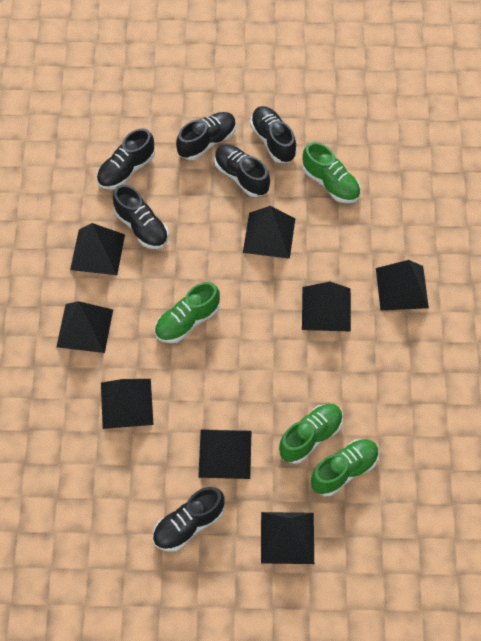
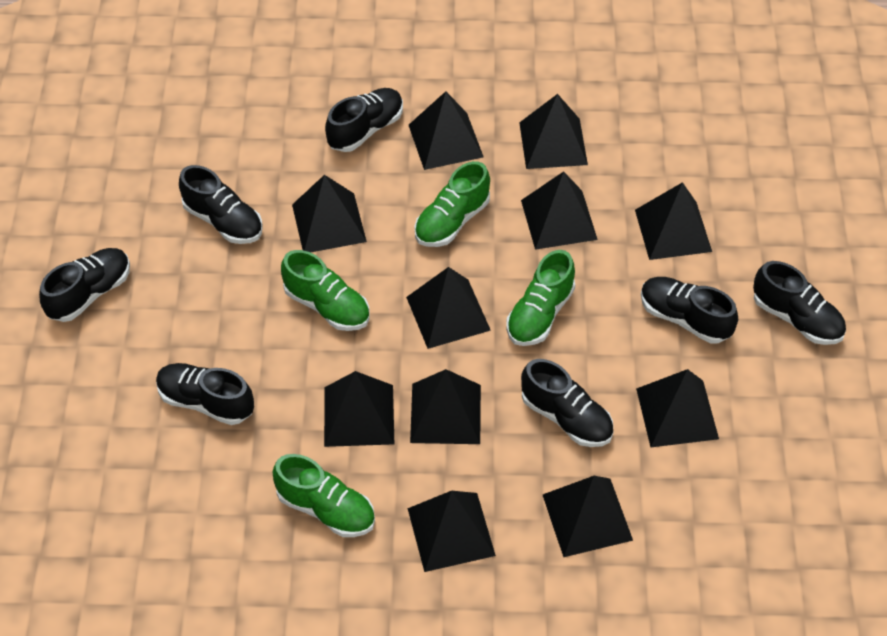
black pyramid: [56,301,113,353] [70,223,125,275] [101,379,153,429] [198,429,252,479] [243,206,296,259] [261,512,314,564] [302,282,351,332] [376,260,429,310] = 8 -> [292,175,367,253] [324,371,394,447] [406,267,491,349] [408,491,496,572] [409,91,484,170] [410,369,481,444] [519,94,588,169] [521,171,598,250] [543,476,633,557] [635,182,712,260] [636,369,719,447] = 11
black shoe: [97,128,155,190] [113,184,168,249] [152,487,225,552] [176,112,236,160] [214,144,270,197] [250,106,297,163] = 6 -> [39,248,130,322] [156,363,254,425] [179,165,263,244] [325,88,403,152] [521,359,613,447] [641,277,738,344] [753,261,846,345] = 7

